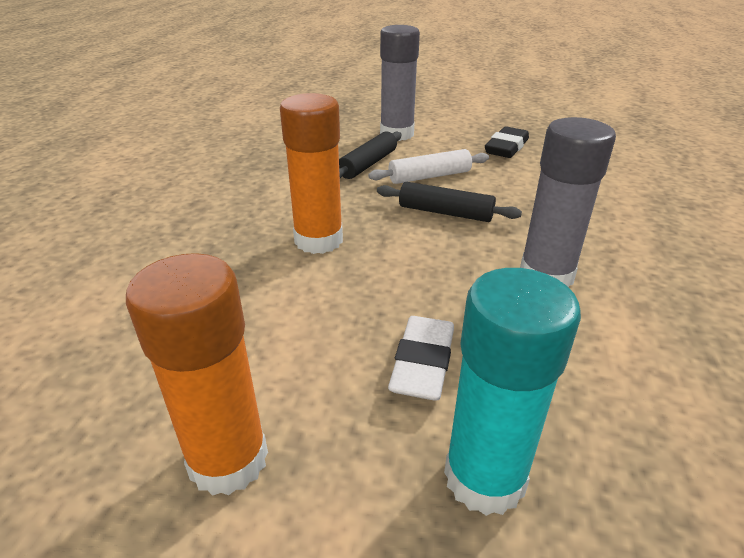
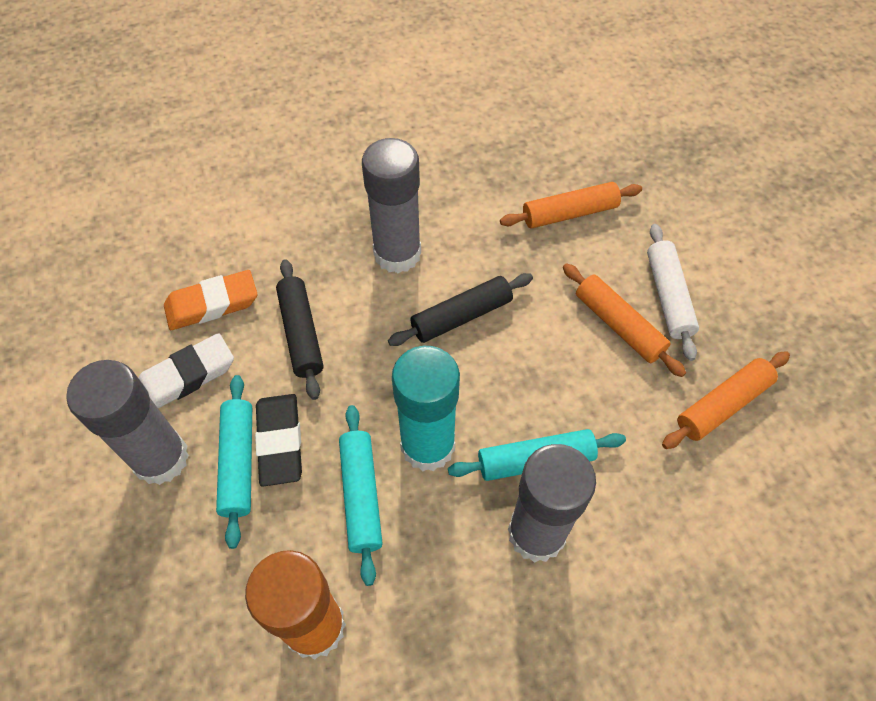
grey glue stick: [380,25,420,141] [520,117,616,287] = 2 -> [66,360,189,485] [362,138,421,273] [508,444,596,563] = 3
orange eraser: none = 0 -> [164,270,257,330] = 1
orange glue stick: [126,253,268,496] [280,93,343,254] = 2 -> [245,550,346,660] = 1
orange rolling pin: none = 0 -> [500,182,642,229] [563,264,686,377] [662,351,790,449] = 3
turquoise rolling pin: none = 0 -> [216,375,252,549] [339,405,383,586] [448,429,626,481] = 3

